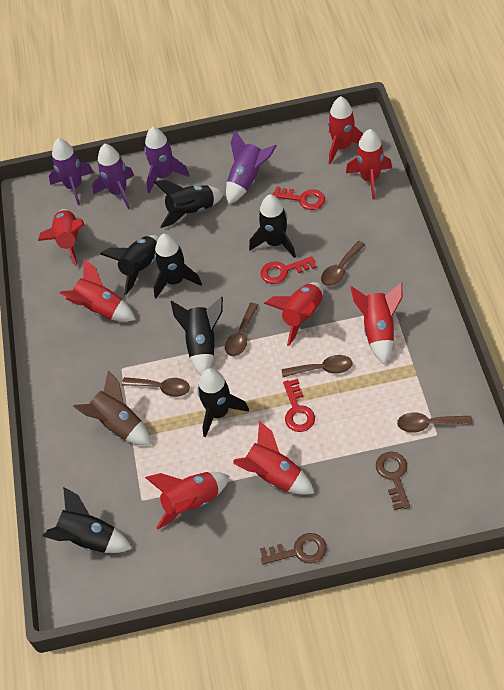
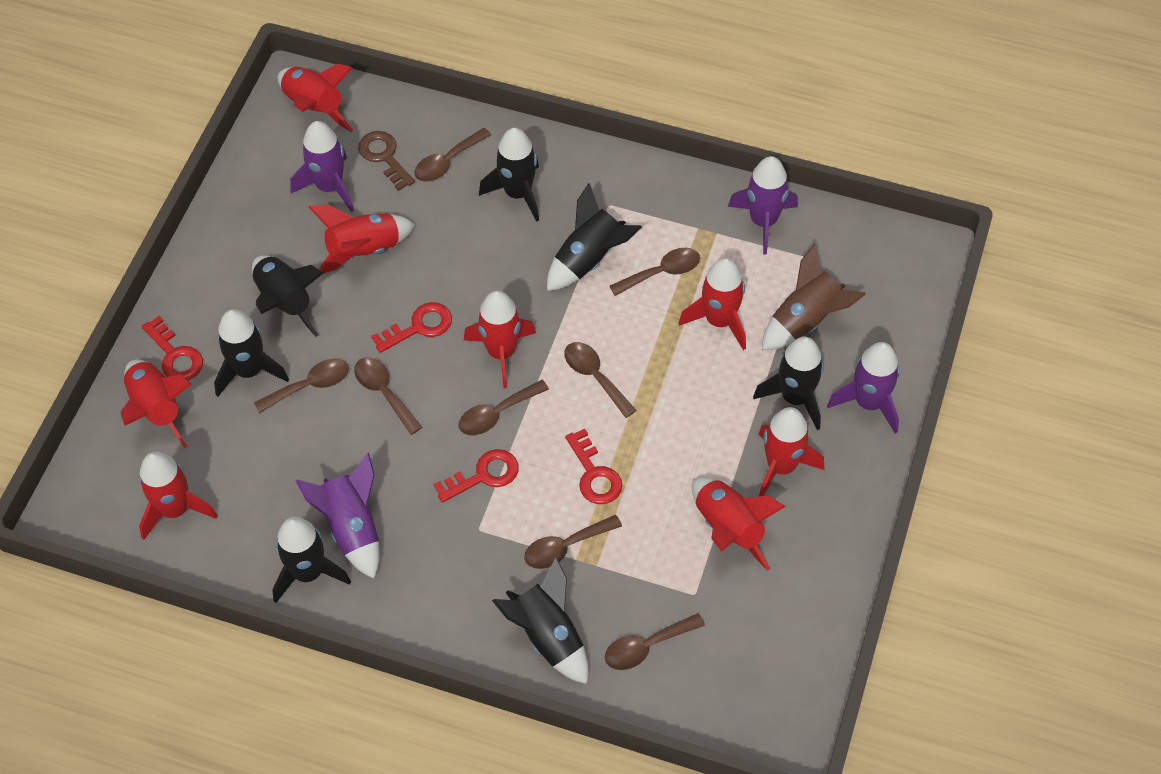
brown key: [260,533,327,565] [376,452,410,510] = 2 -> [358,131,415,191] = 1
brown spoon: [122,377,190,397] [225,303,259,356] [282,355,353,377] [321,241,365,286] [397,412,473,433] = 5 -> [254,359,349,413] [354,357,422,435] [414,128,491,182] [458,380,549,435] [524,515,622,569] [564,342,637,418] [605,613,705,670] [610,248,700,296] = 8
red key: [260,256,316,284] [272,186,325,210] [283,379,315,432] = 3 -> [142,316,203,380] [371,302,452,353] [434,449,519,503] [565,429,623,504] = 4

